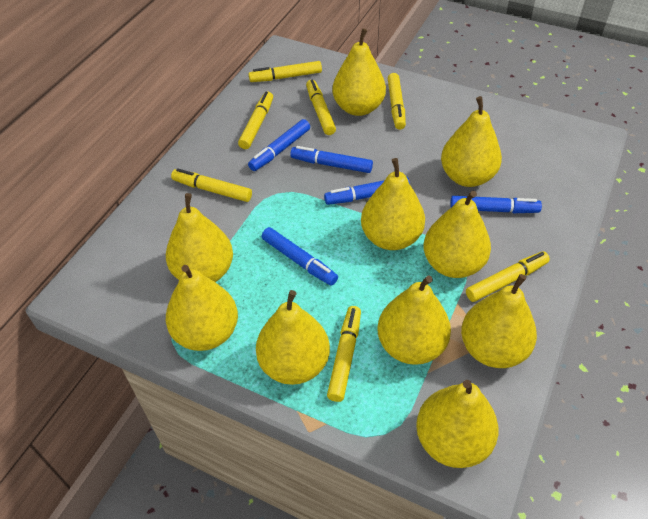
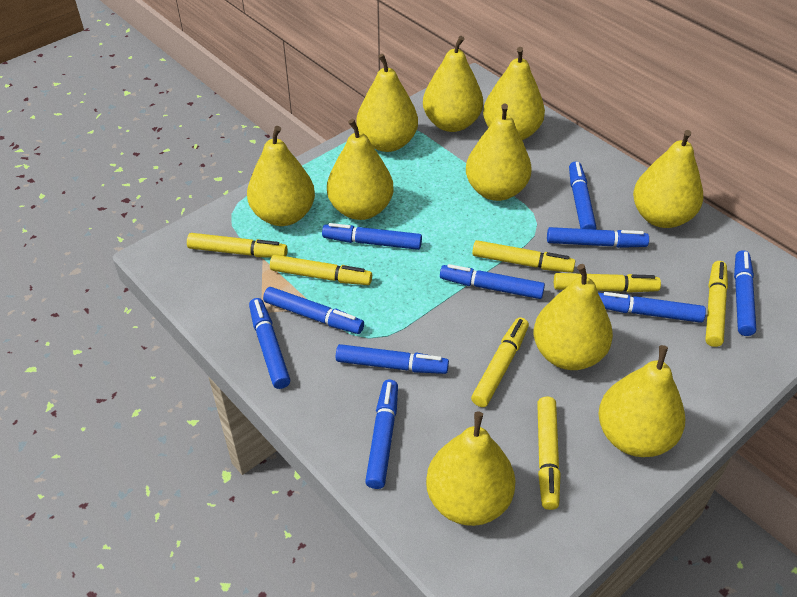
blue marker: [248,119,310,171] [262,227,338,286] [290,146,373,173] [324,176,410,205] [450,196,542,213] = 5 -> [249,298,290,389] [263,287,364,334] [322,223,422,250] [336,344,449,374] [365,380,398,489] [440,264,545,299] [547,227,649,248] [569,162,596,230] [598,292,706,323] [734,250,756,336] = 10

